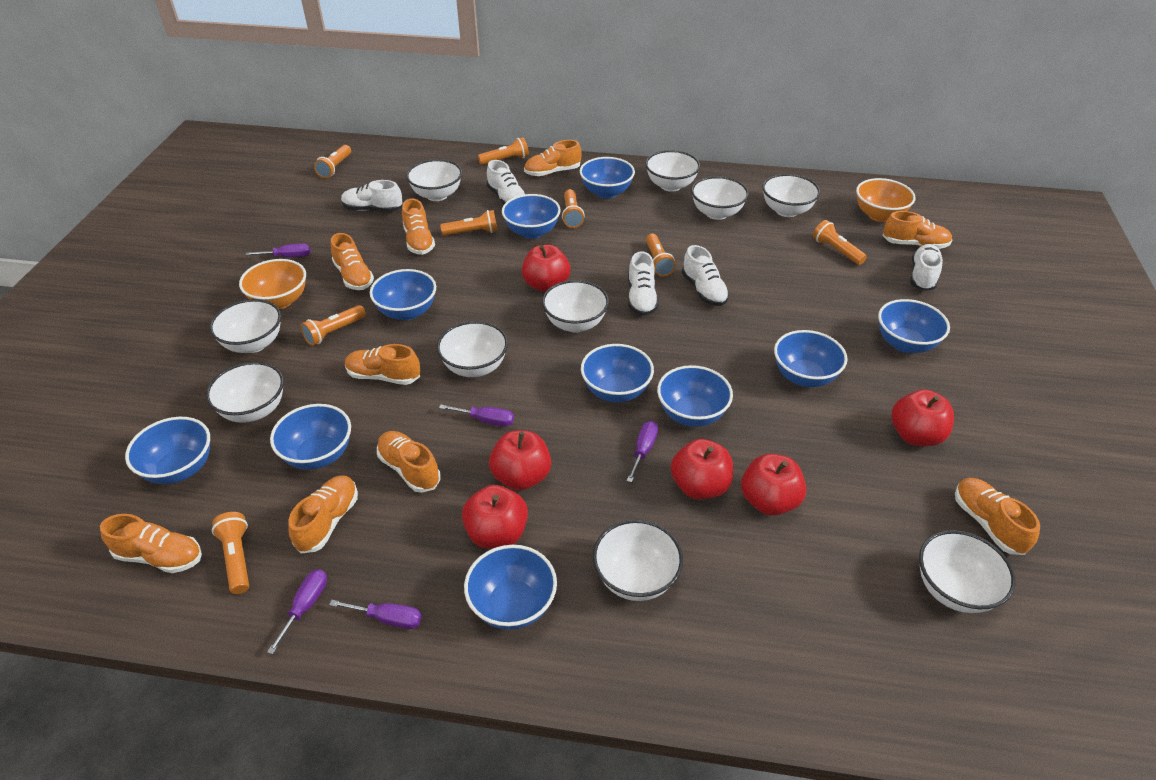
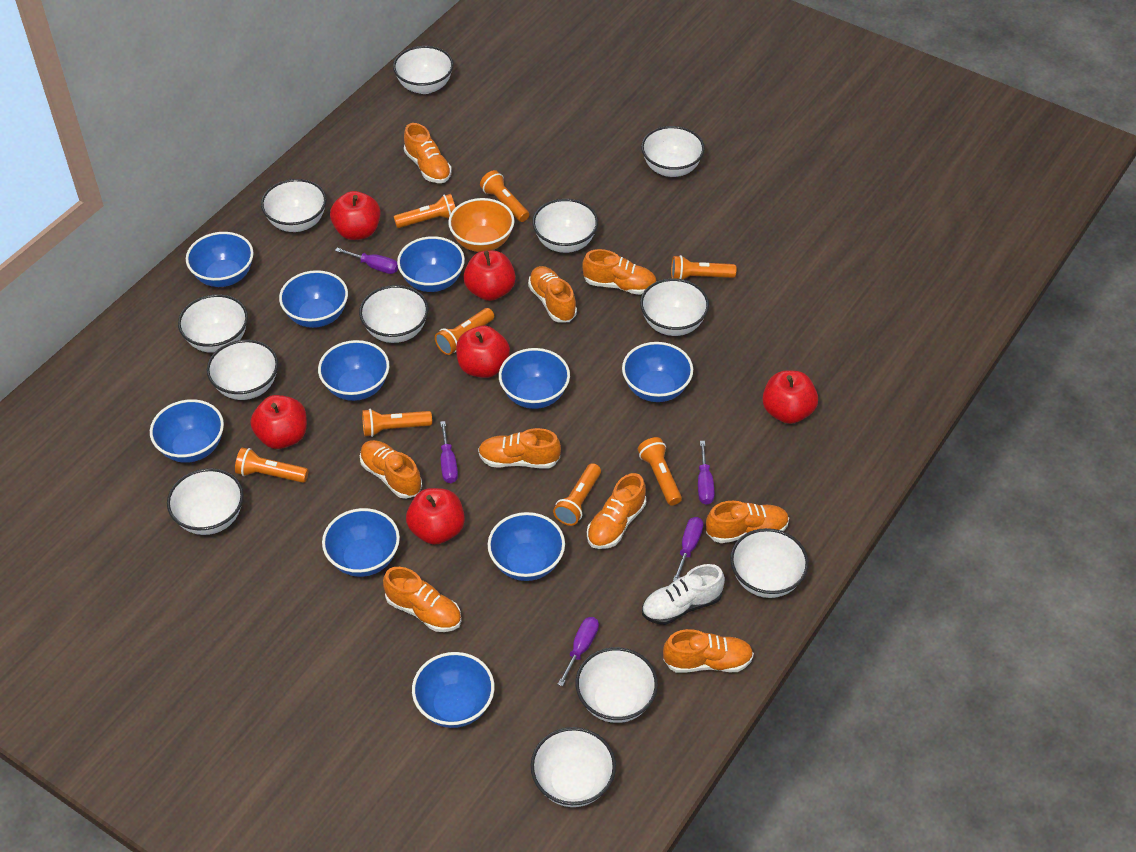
orange bowl: [239,259,306,309] [856,178,916,222] = 2 -> [448,198,514,252] = 1
white bowl: [206,362,284,423] [209,299,281,353] [406,159,462,201] [437,321,508,377] [542,280,609,332] [593,520,683,601] [645,150,700,192] [691,176,749,220] [762,174,820,217] [919,530,1016,613] = 10 -> [167,468,244,535] [178,294,248,353] [207,340,278,400] [261,179,327,232] [359,285,428,343] [393,46,454,94] [531,727,616,807] [532,199,598,253] [576,647,658,723] [640,278,709,336] [641,126,705,177] [730,528,809,598] = 12
white shoe: [341,180,402,212] [487,160,525,205] [628,251,659,316] [682,245,729,306] [910,244,943,291] = 5 -> [642,564,725,625] = 1

